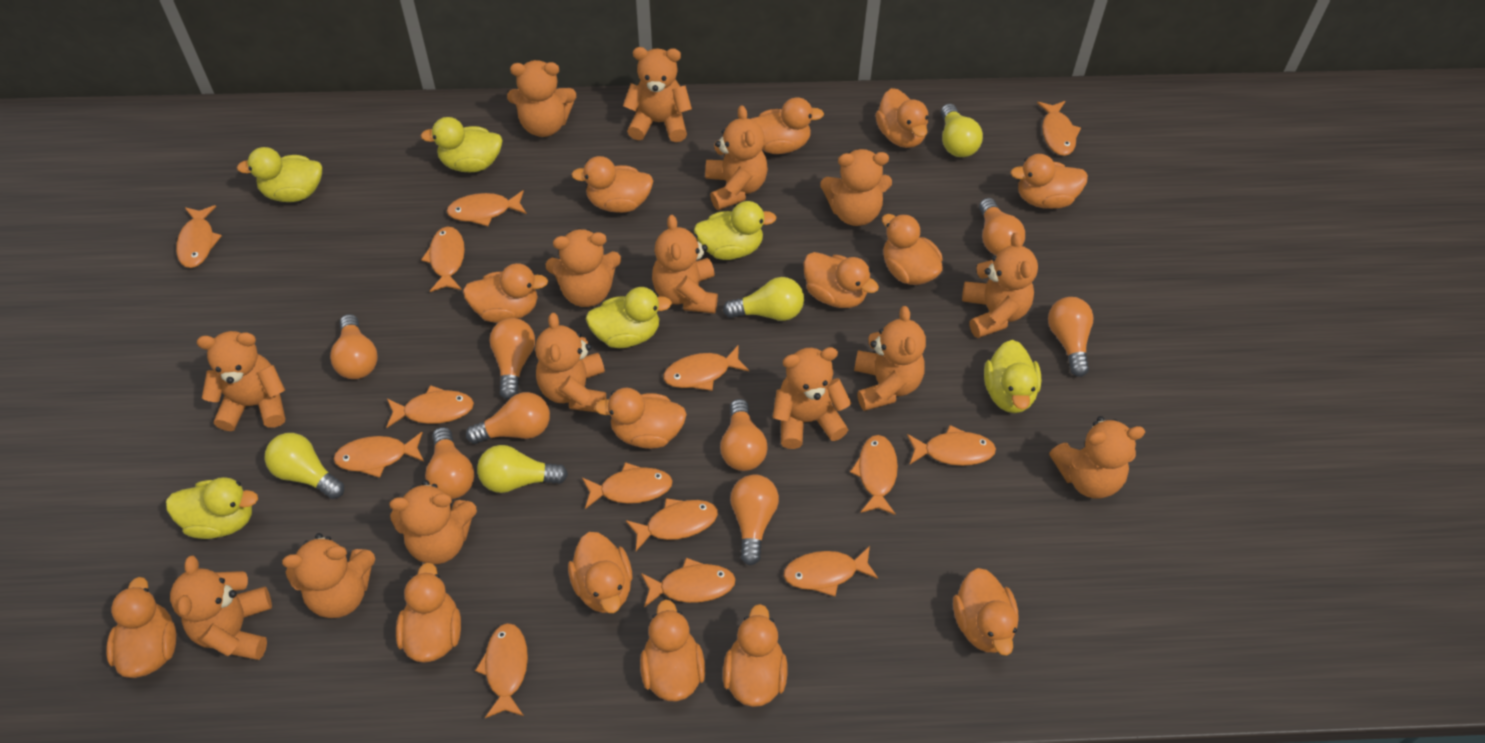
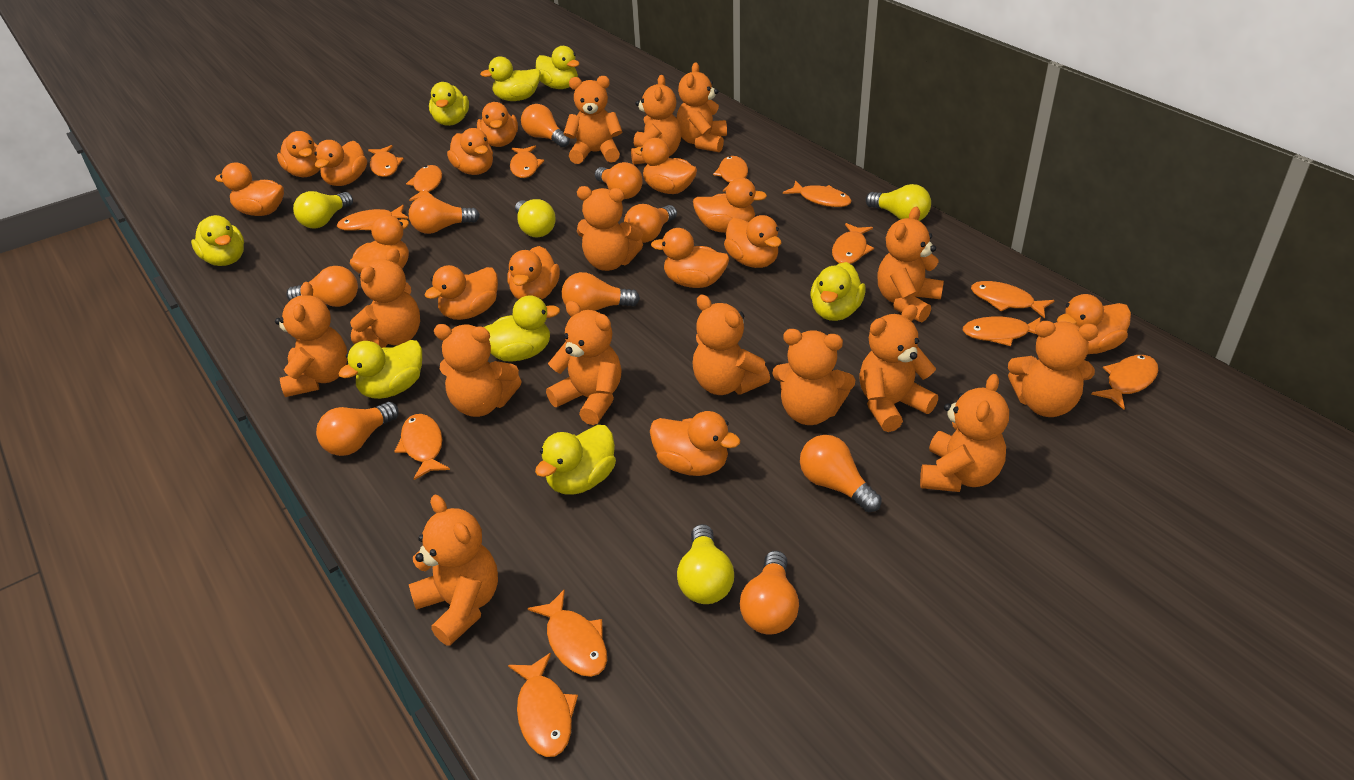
orange fish: [176,205,222,268] [334,432,424,478] [386,385,474,428] [421,226,465,292] [447,190,527,226] [475,623,528,718] [582,462,673,509] [626,498,718,551] [641,558,736,607] [663,345,749,391] [784,546,878,597] [850,435,898,515] [907,425,996,466] [1037,101,1081,156] = 14 -> [337,205,408,231] [368,145,404,177] [394,414,450,480] [406,165,442,201] [508,653,578,757] [510,146,544,178] [528,589,607,677] [713,156,748,192] [783,181,852,207] [832,223,874,264] [963,317,1041,346] [971,281,1055,318] [1091,355,1158,409] = 13
orange light bulb: [330,314,378,379] [425,427,474,499] [466,392,550,444] [490,318,535,400] [720,399,768,471] [730,474,779,565] [979,198,1025,255] [1048,297,1094,377] = 8 -> [286,266,358,307] [316,402,399,456] [409,196,480,234] [521,104,570,147] [562,272,640,311] [595,162,643,199] [624,204,677,243] [740,551,799,635] [800,435,882,512] = 9
yellow duck: [166,477,258,539] [237,147,322,202] [421,117,503,172] [586,287,672,348] [694,201,777,260] [984,340,1041,413] = 6 -> [191,215,244,266] [338,340,422,399] [429,82,469,126] [480,56,540,101] [484,295,560,362] [535,425,616,495] [536,46,580,89] [810,262,866,321] = 8

